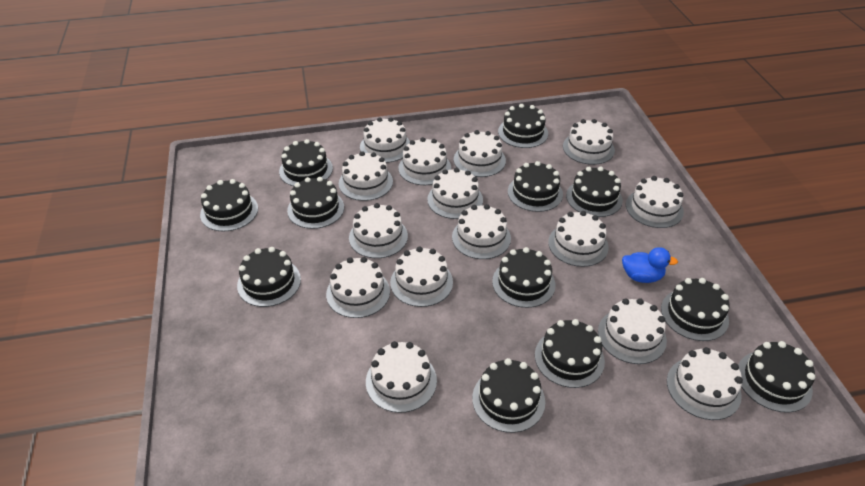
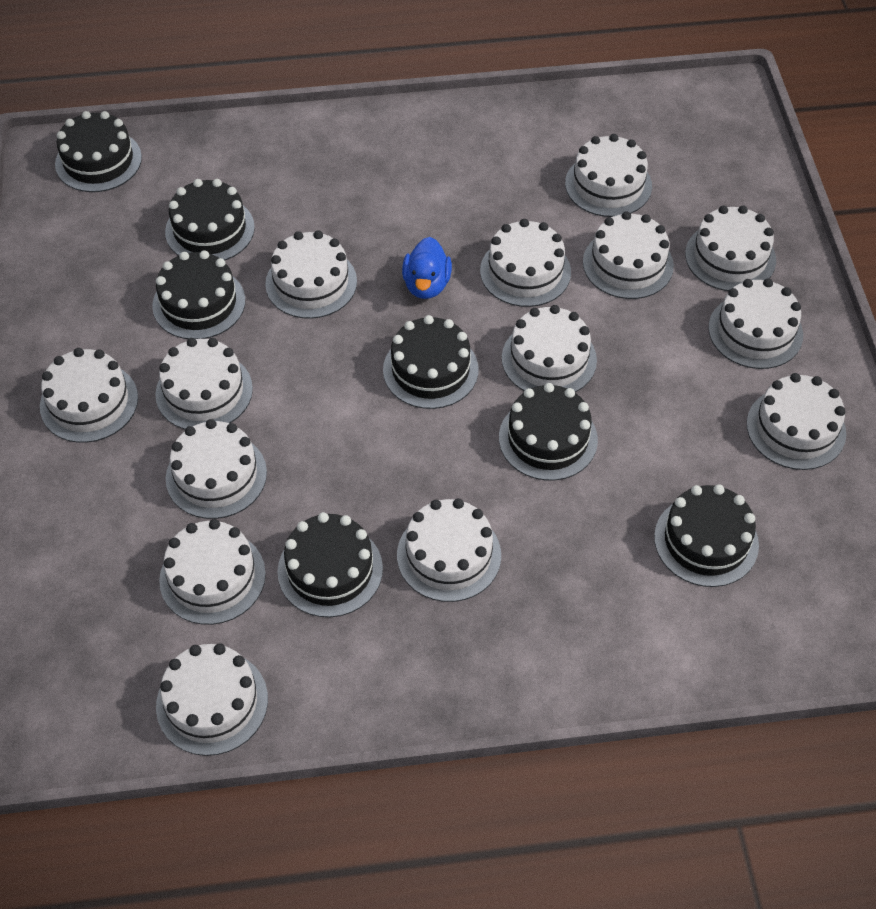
black cake: [200,179,258,232] [237,247,301,307] [279,139,333,186] [287,177,344,229] [472,358,545,433] [492,247,555,308] [498,104,548,148] [508,161,563,212] [535,319,605,388] [566,166,623,217] [661,278,730,341] [738,341,815,413] = 12 -> [55,111,142,192] [152,250,245,339] [165,179,255,260] [277,512,383,617] [383,315,479,409] [499,383,598,481] [654,484,759,587] = 7
white cake: [326,257,390,318] [339,151,393,201] [349,203,408,258] [360,117,410,163] [366,341,437,413] [390,247,453,307] [398,137,451,185] [427,168,483,219] [452,204,511,259] [454,130,506,177] [548,211,609,267] [563,119,615,165] [598,298,667,364] [626,176,684,228] [667,347,743,420] = 15 -> [40,348,138,443] [155,338,253,429] [156,643,268,756] [159,519,266,625] [166,419,267,519] [265,231,357,319] [397,498,501,602] [480,219,571,307] [502,305,597,392] [565,134,652,217] [583,211,674,299] [685,205,776,291] [708,278,803,369] [747,373,846,470] = 14

